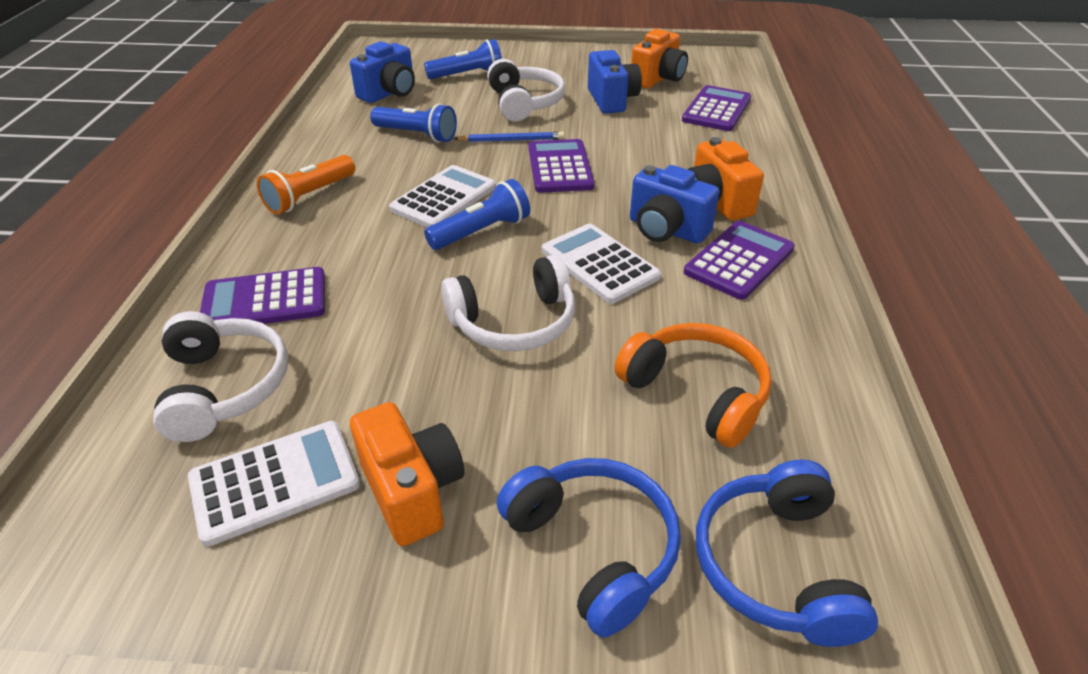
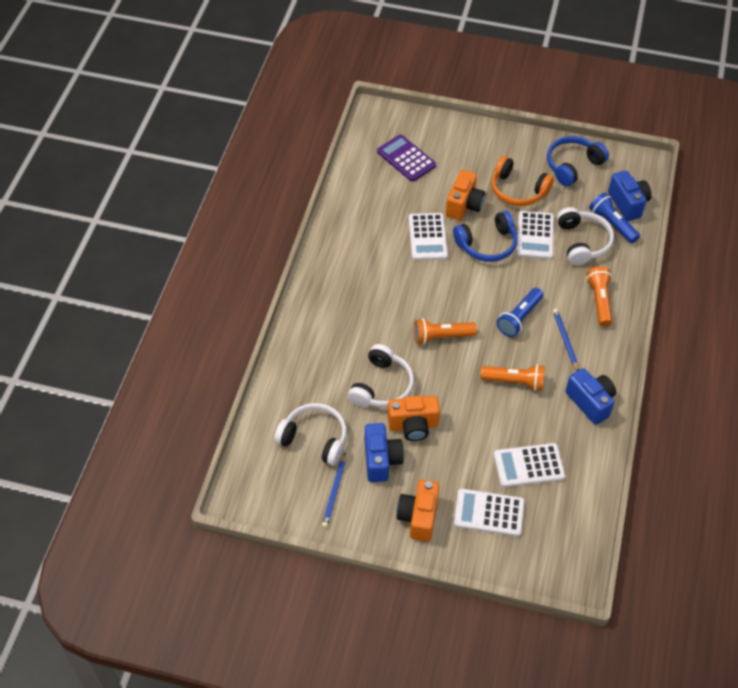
blue flashlight: [370,103,457,143] [424,39,502,79] [424,179,530,250] = 3 -> [497,288,543,337] [589,193,640,243] = 2
blue pencil: [453,132,565,142] = 1 -> [322,454,345,528] [553,309,578,371] = 2
orange flashlight: [257,155,355,214] = 1 -> [414,318,477,345] [480,364,545,391] [586,266,612,326] = 3
purple calculator: [200,267,325,324] [529,139,594,193] [682,85,751,131] [684,221,795,300] = 4 -> [377,135,436,182] = 1
white calculator: [188,421,360,547] [389,165,496,227] [542,224,661,304] = 3 -> [409,213,448,260] [454,489,525,537] [494,443,565,487] [517,211,554,259] = 4

